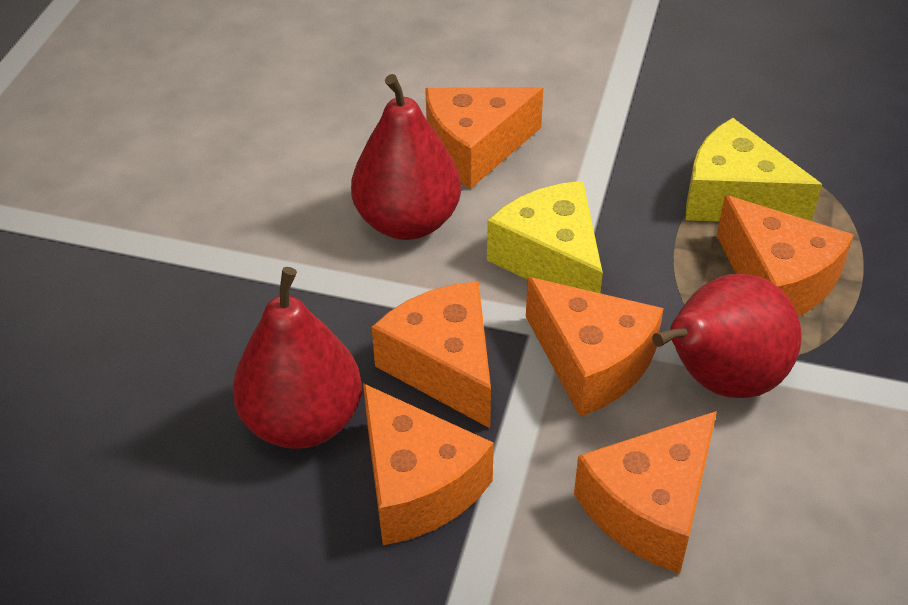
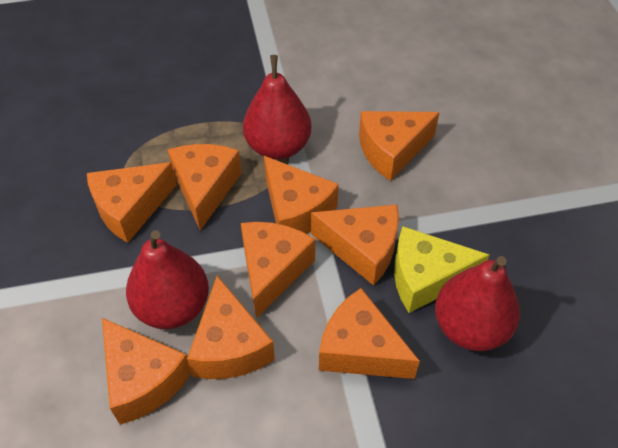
orange cheese: [363,383,494,545] [372,281,491,428] [425,87,543,189] [526,277,664,417] [574,411,717,573] [717,195,854,316] = 6 -> [87,162,177,243] [102,318,191,425] [168,144,242,231] [187,276,275,379] [241,222,315,319] [264,156,339,234] [311,204,399,286] [319,288,420,379] [359,111,440,181] = 9
yellow cheese: [487,181,603,293] [686,118,822,221] = 2 -> [394,226,489,313] = 1

